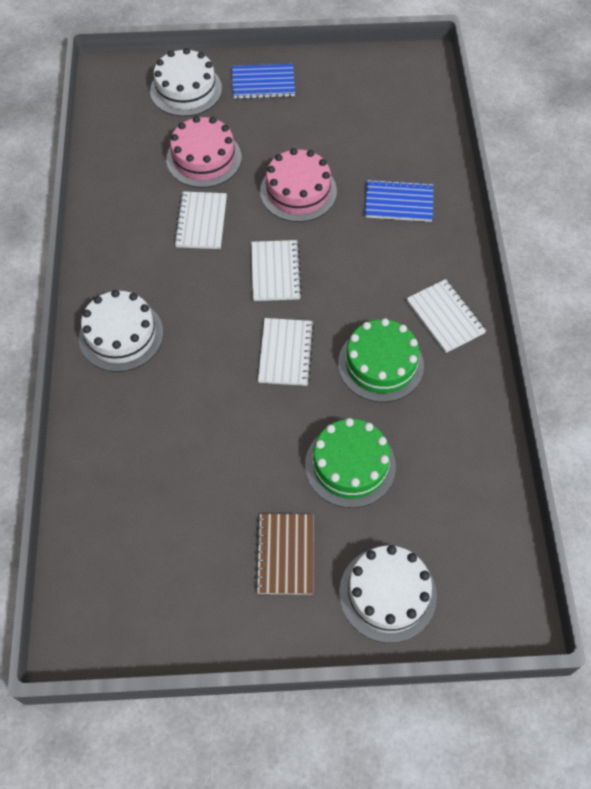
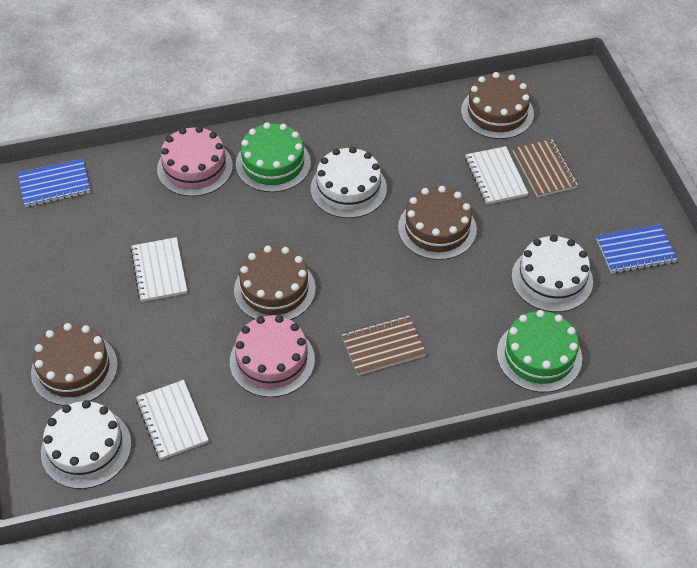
brown cake: none = 0 -> [31,323,118,406] [234,246,316,320] [398,186,477,260] [461,72,534,139] = 4
brown notebook: [255,514,314,595] = 1 -> [342,316,427,375] [513,139,578,197] = 2
white notebook: [174,191,227,249] [251,240,302,301] [258,318,314,386] [406,279,486,353] = 4 -> [130,237,187,302] [136,380,209,460] [465,146,528,205] = 3

